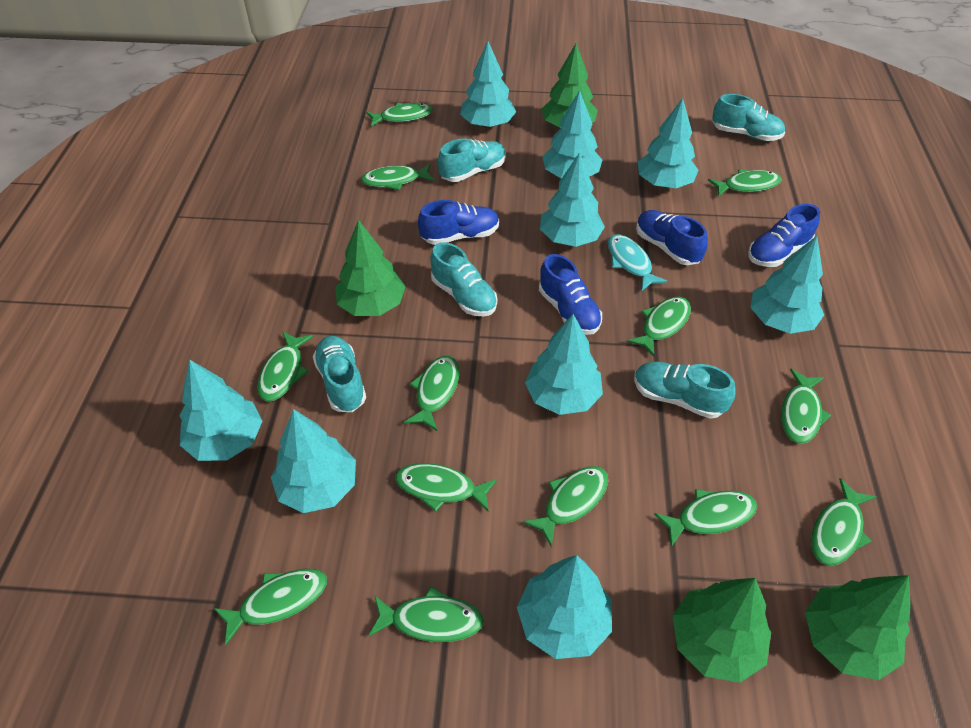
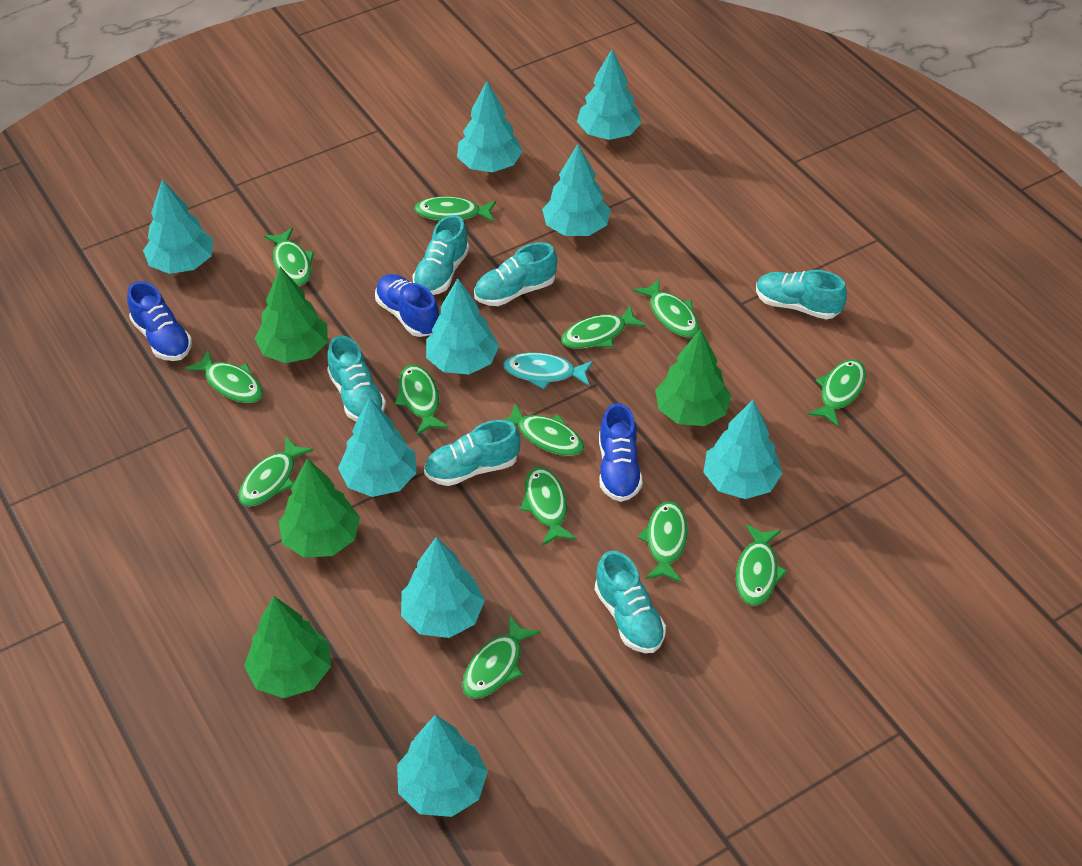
blue shoe: [418,200,499,245] [539,254,602,335] [636,210,708,265] [748,204,820,267] = 4 -> [127,281,192,361] [375,274,439,337] [599,403,642,502] = 3
turquoise shoe: [313,336,366,412] [430,242,497,316] [438,139,506,182] [634,362,736,419] [712,94,785,141] = 5 -> [327,335,386,421] [412,215,469,295] [424,420,520,486] [474,242,557,306] [595,550,666,653] [756,270,847,319] = 6

